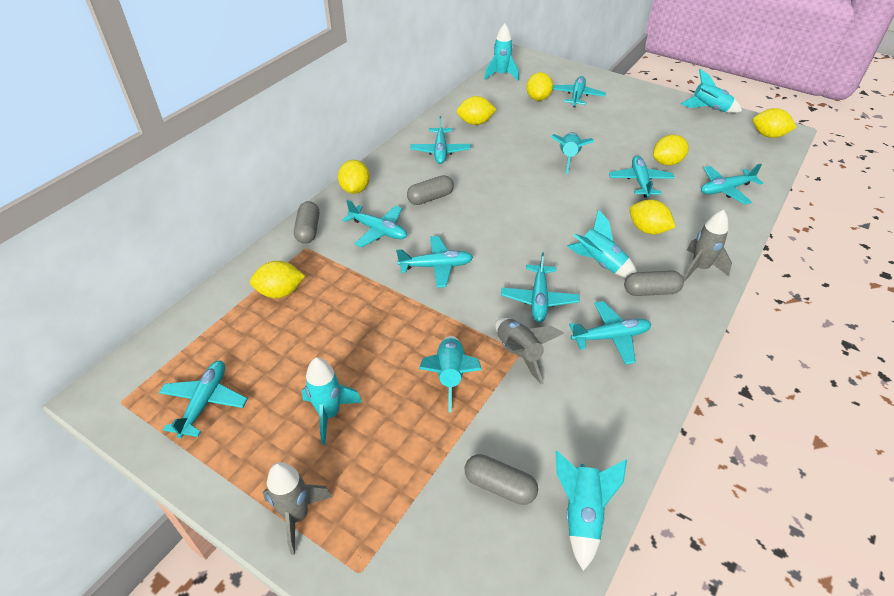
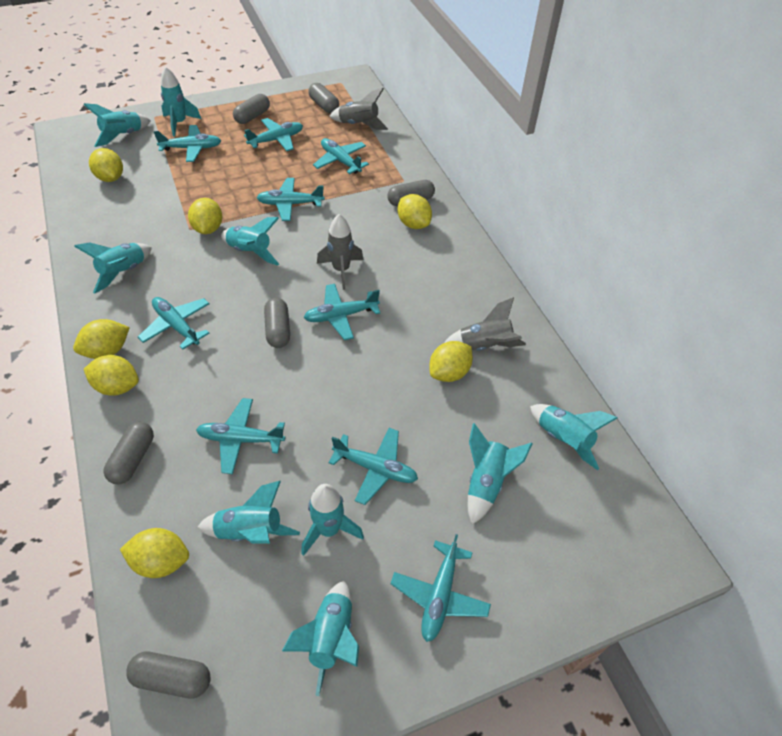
grey capsule: [294,201,319,244] [407,175,454,205] [465,454,538,505] [624,270,684,296] = 4 -> [104,422,154,484] [126,651,211,699] [233,94,270,124] [264,298,290,348] [308,83,339,113] [387,180,435,206] = 6
turquoise rocket: [302,357,362,445] [419,336,482,412] [484,24,519,81] [551,132,594,175] [556,451,627,571] [567,209,637,278] [680,69,742,113] = 7 -> [74,242,152,294] [84,103,151,147] [161,67,201,137] [198,481,300,544] [221,217,279,265] [282,581,359,696] [301,484,364,556] [468,423,533,524] [530,404,618,470] = 9

